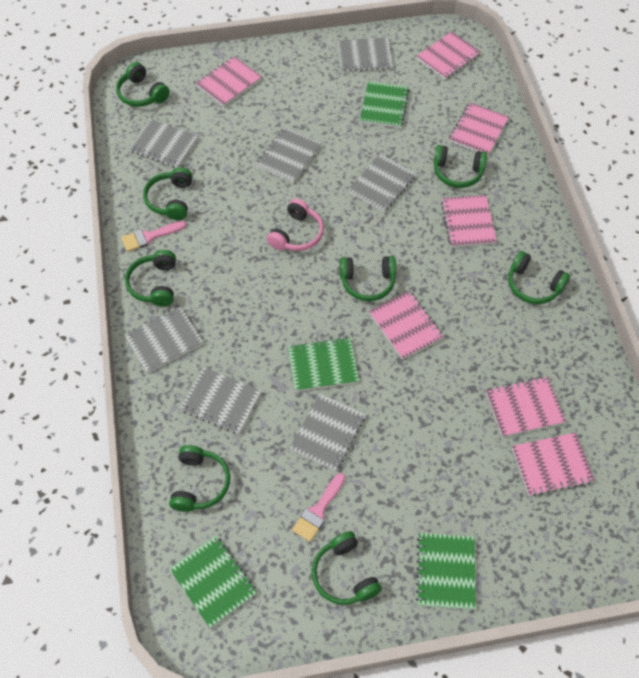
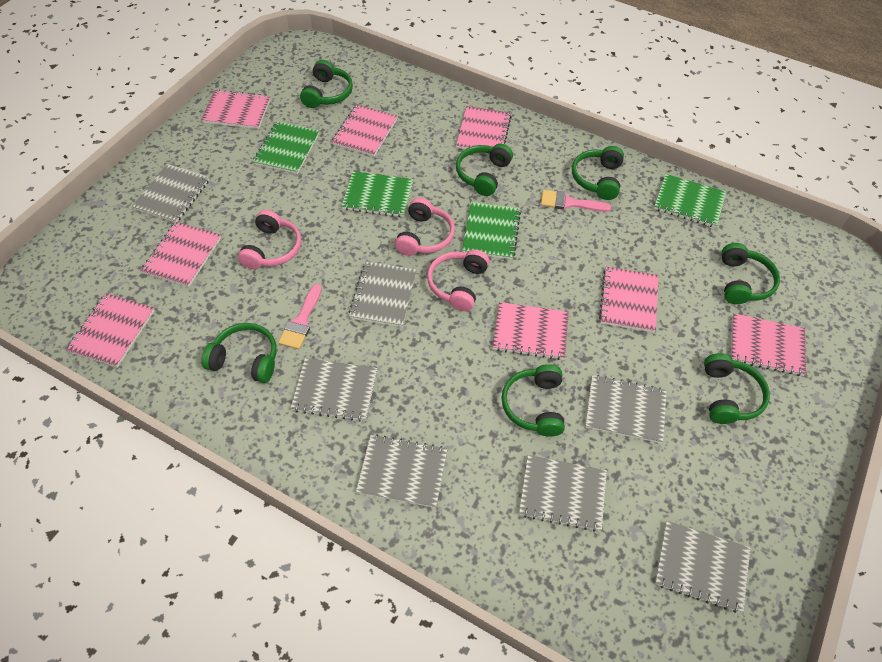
green headphones: [116,62,170,107] [125,250,176,307] [143,167,193,220] [169,445,230,512] [312,531,382,605] [340,256,396,301] [434,145,487,188] [508,251,570,304] = 8 -> [201,323,276,383] [300,60,353,108] [456,144,513,196] [501,364,565,437] [572,146,624,200] [704,353,770,424] [721,243,780,304] = 7
pink headphones: [267,199,324,251] = 1 -> [238,210,301,269] [395,198,455,256] [427,250,489,311] = 3
pink notebook: [196,56,262,107] [369,291,444,360] [416,31,481,80] [441,195,497,247] [449,103,509,156] [486,377,566,437] [512,432,595,496] = 7 -> [66,293,155,367] [141,222,221,287] [201,89,271,129] [332,105,398,157] [456,106,511,150] [493,302,569,360] [599,267,658,333] [731,313,806,376] = 8

